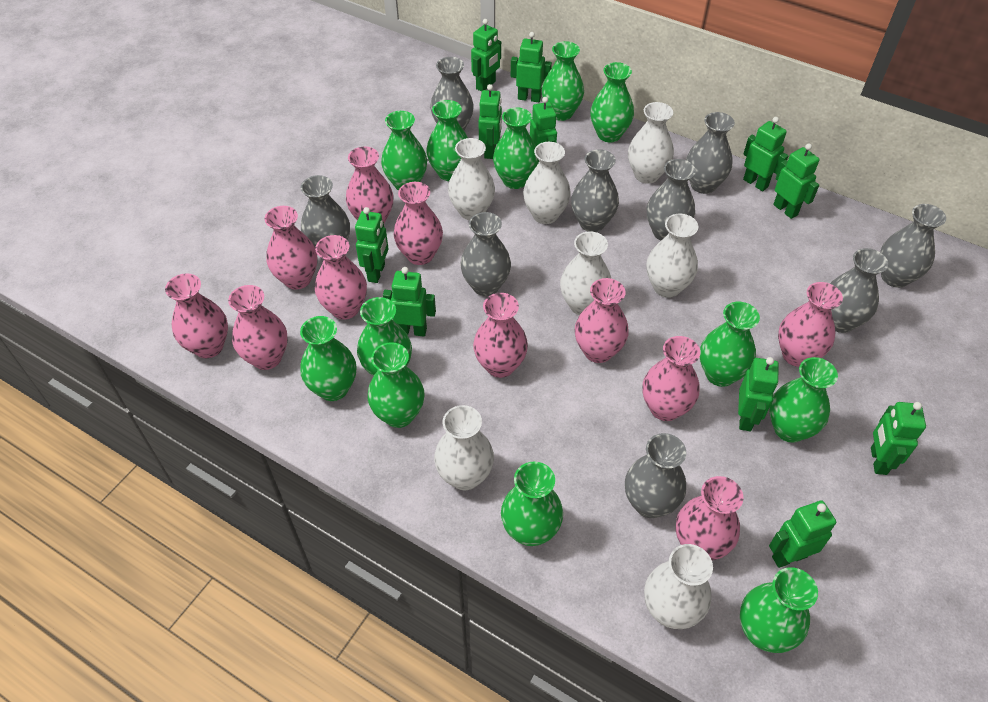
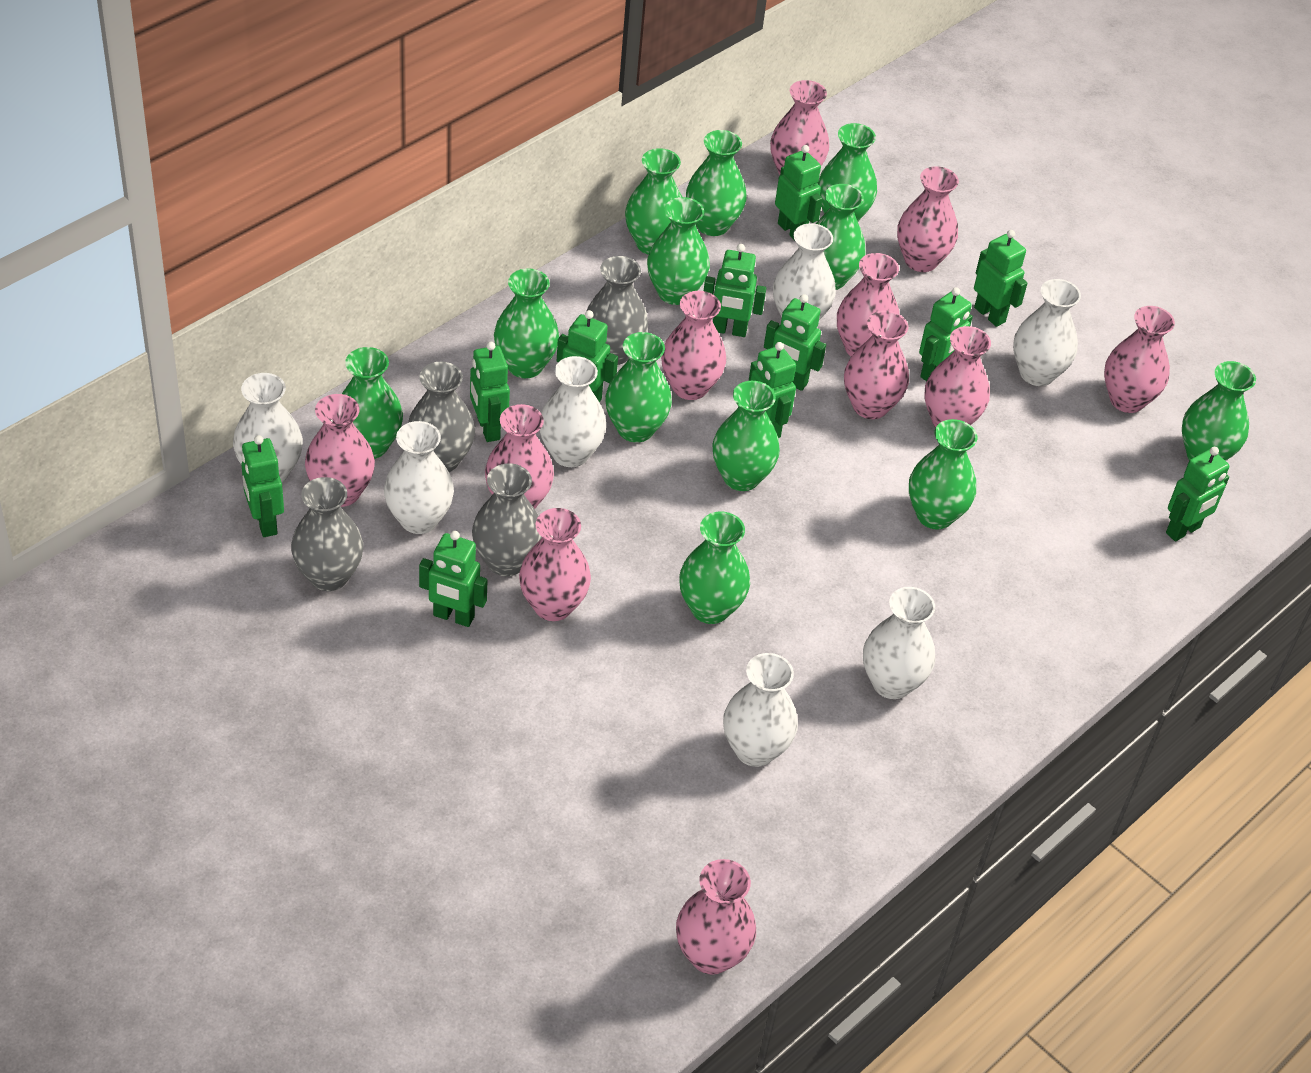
grey vase: [301,175,350,248] [430,57,474,130] [460,212,511,296] [571,149,619,232] [625,433,687,518] [647,159,696,241] [686,112,735,194] [830,248,888,333] [880,204,946,288] = 9 -> [291,477,363,591] [408,362,475,472] [472,463,542,576] [587,256,648,365] = 4

